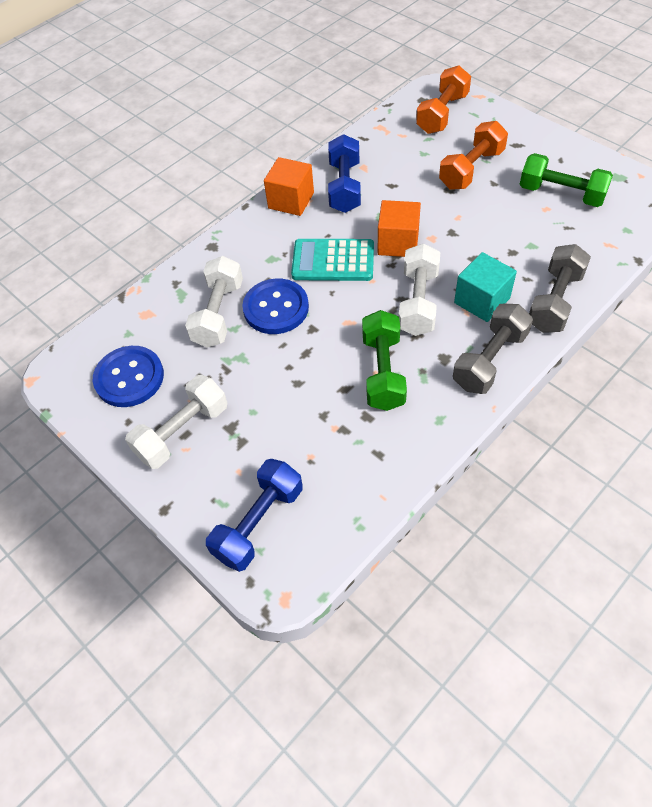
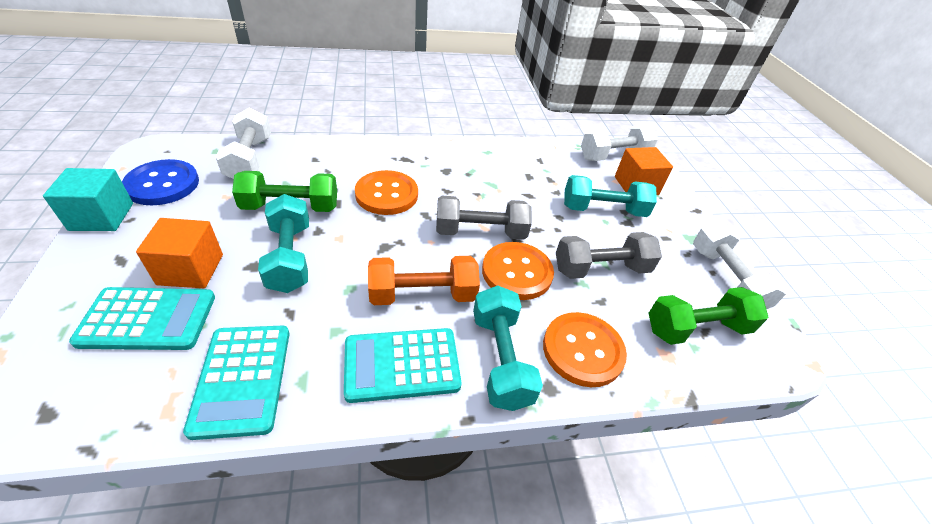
blue button: [93,346,164,407] [242,279,309,334] = 2 -> [122,159,199,205] = 1
blue dumbbell: [206,459,303,572] [328,134,361,213] = 2 -> none = 0
orange button: none = 0 -> [355,170,418,215] [482,242,554,300] [543,312,627,387] = 3
orange dumbbell: [416,65,471,134] [439,121,508,190] = 2 -> [368,256,480,305] = 1
turquoise calculator: [291,239,374,281] = 1 -> [69,287,215,350] [183,326,289,440] [344,328,462,403] = 3
turquoise dumbbell: none = 0 -> [258,194,309,293] [473,285,543,411] [564,175,657,217] = 3

